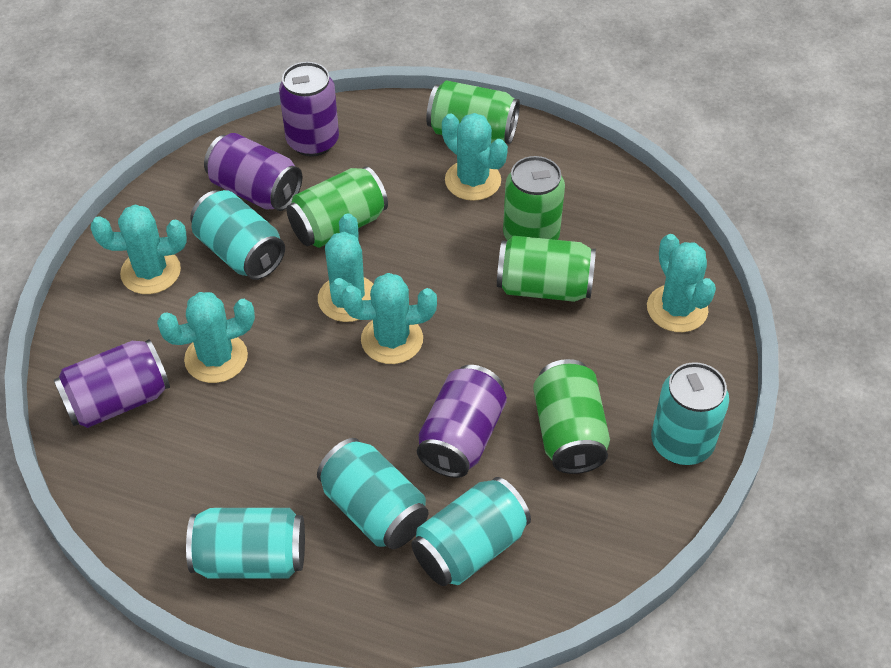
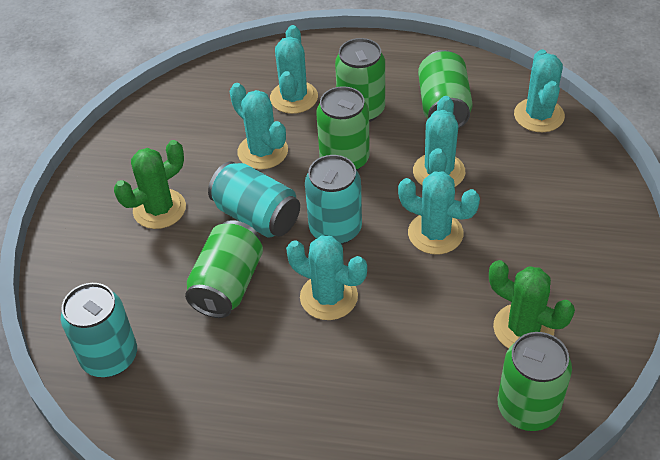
green cactus: none = 0 -> [114,140,186,229] [489,260,575,348] = 2
purple can: [54,339,170,428] [204,133,302,211] [279,62,339,157] [417,365,507,478] = 4 -> none = 0
turquoise can: [186,508,305,579] [190,190,285,280] [317,438,428,549] [411,477,531,586] [651,362,729,465] = 5 -> [61,283,137,377] [208,161,300,238] [305,155,362,244] = 3

